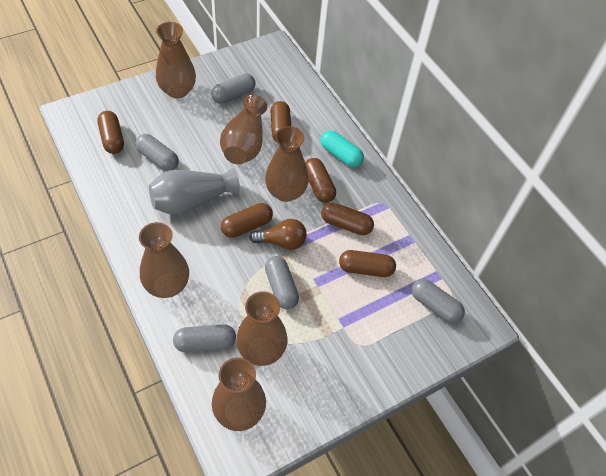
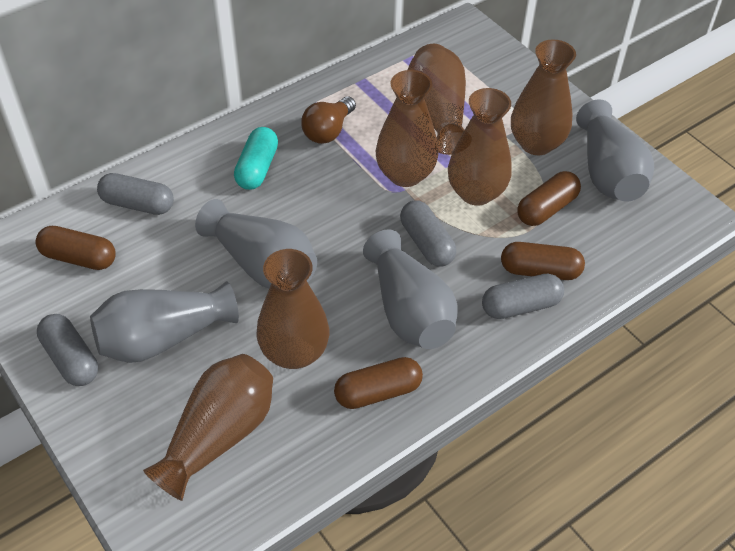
brown capsule: [97,111,124,154] [221,203,273,238] [271,101,291,141] [305,158,336,203] [321,202,374,235] [339,250,396,277] = 6 -> [36,226,116,270] [334,357,423,409] [501,242,585,280] [517,171,581,226] = 4
grey capsule: [135,134,179,171] [173,324,236,352] [211,73,256,104] [265,256,299,309] [411,279,465,323] = 5 -> [37,314,98,386] [97,173,174,215] [400,201,456,266] [482,274,564,319] = 4
grey vase: [149,168,240,215] = 1 -> [90,281,239,363] [195,199,317,289] [363,229,457,349] [576,99,654,202] = 4

